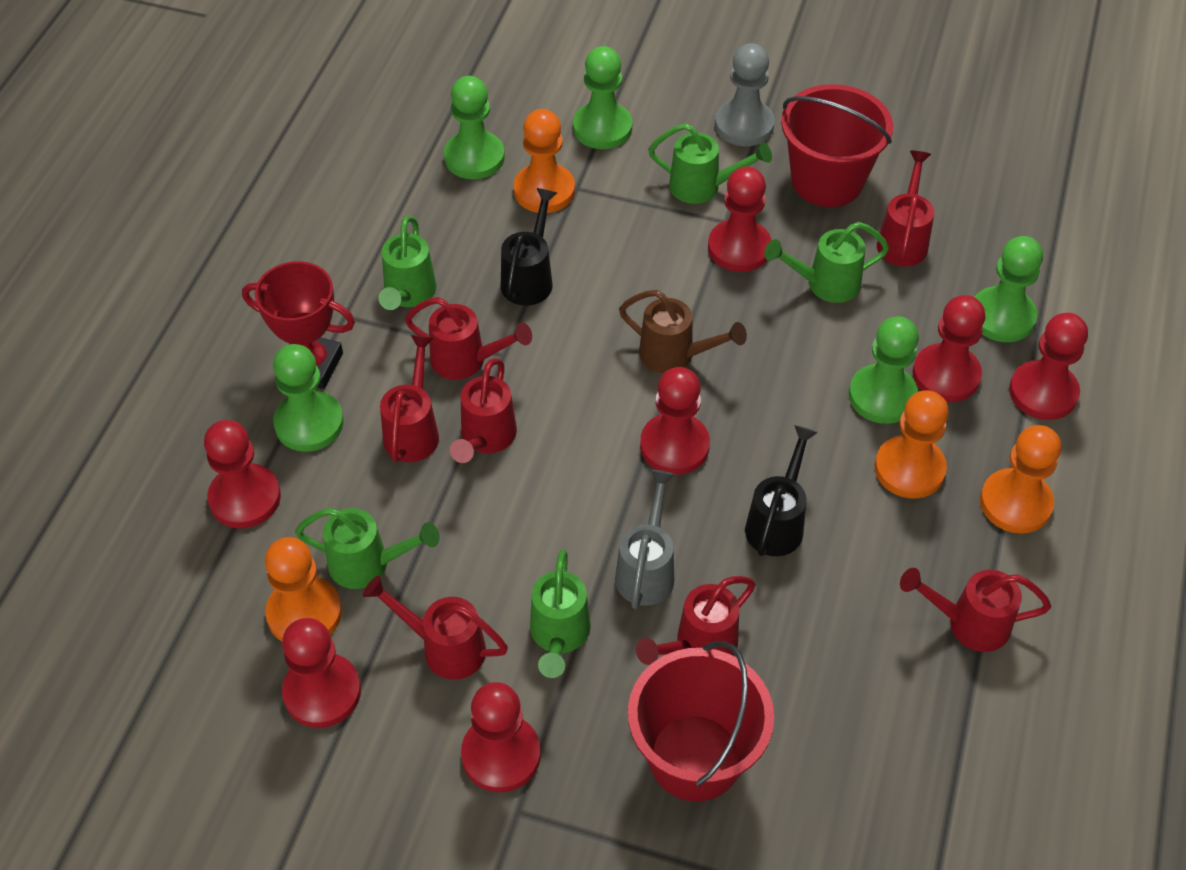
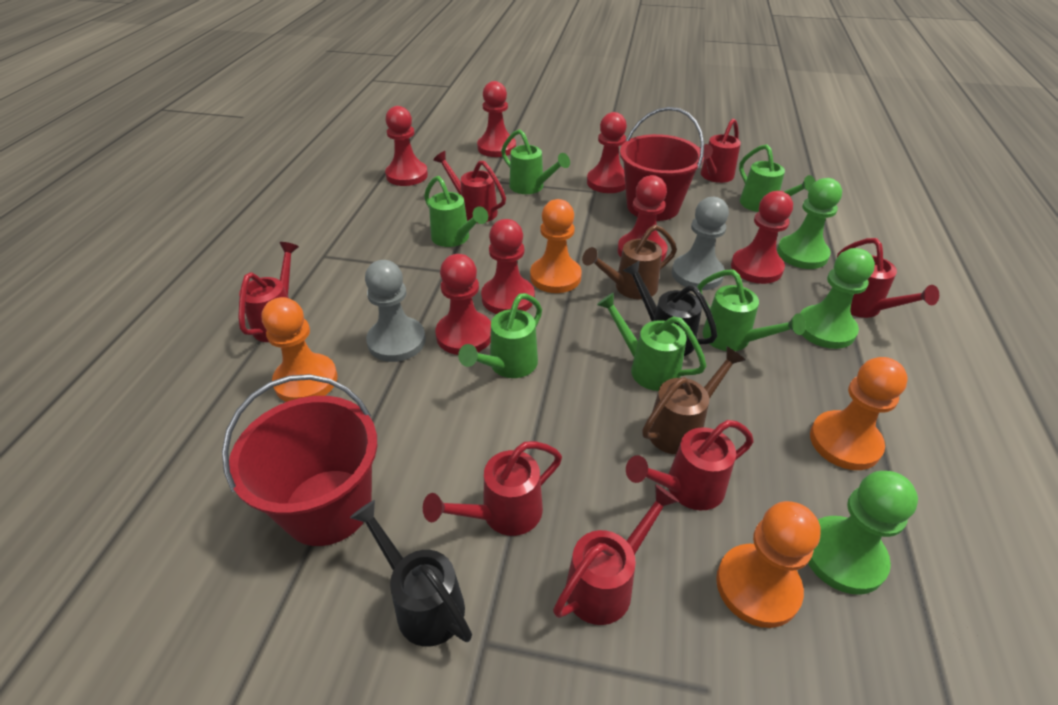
brown watering can: [619,290,747,373] = 1 -> [582,225,677,299] [642,347,745,455] = 2
green pawn: [273,344,344,452] [444,76,505,179] [573,46,632,149] [849,316,919,424] [975,236,1043,342] = 5 -> [777,178,842,269] [800,248,875,349] [808,471,918,595] = 3
green watering can: [295,508,440,589] [378,216,437,310] [530,549,591,678] [648,123,772,204] [764,222,889,303] = 5 -> [424,176,488,247] [458,293,542,378] [501,129,570,194] [597,293,706,391] [697,269,806,351] [739,144,816,212] = 6
grey pawn: [715,43,775,146] = 1 -> [365,260,426,362] [672,197,729,290] = 2
grey watering can: [615,470,675,609] = 1 -> none = 0
red trophy: [242,261,355,389] = 1 -> none = 0

